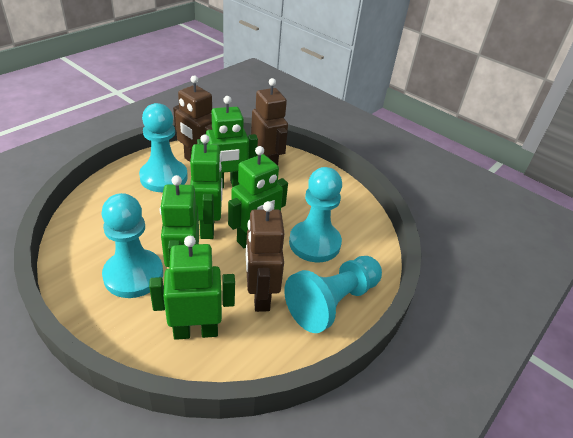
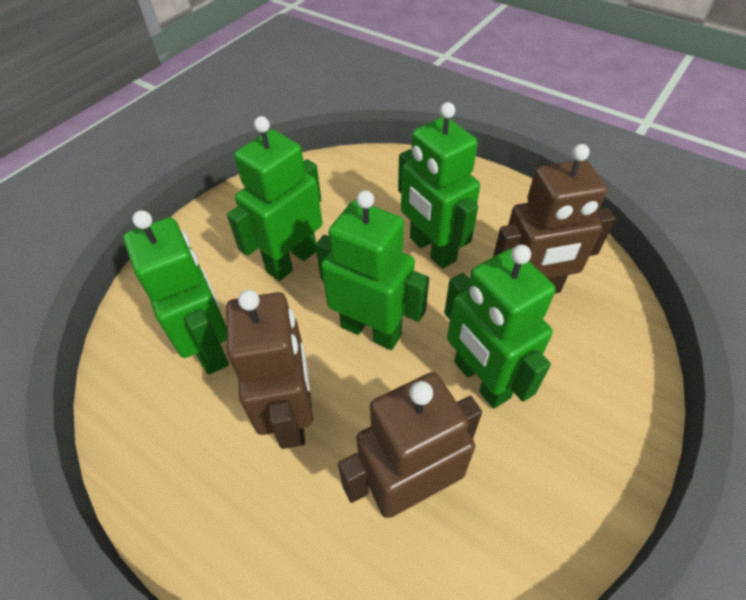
turquoise pawn: [101,193,163,298] [139,103,188,192] [284,256,382,333] [289,167,342,262] = 4 -> none = 0

